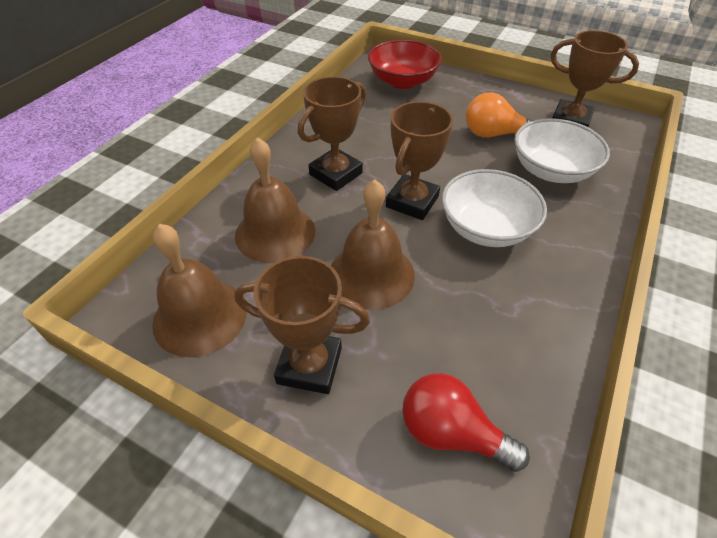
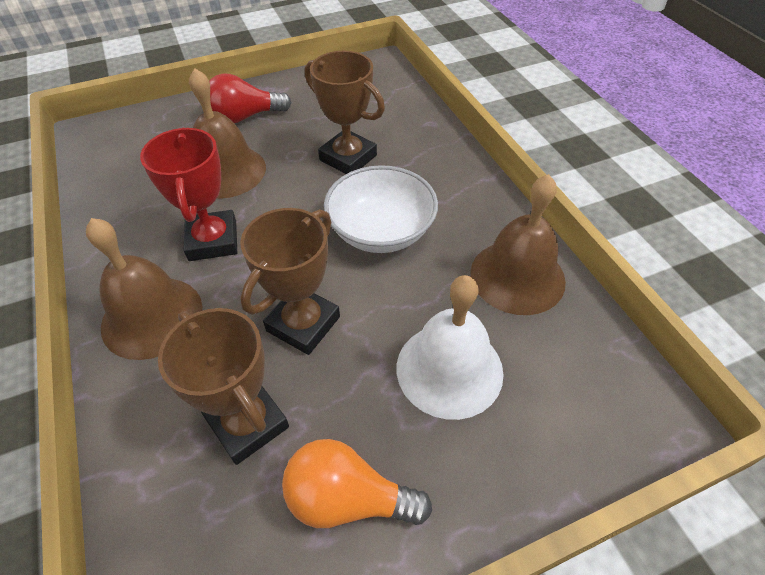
brown trophy: [234,256,370,394] [298,76,366,191] [386,101,453,220] [551,30,639,127] = 4 -> [158,308,289,465] [240,208,340,355] [305,51,385,174] = 3
red bowl: [368,39,442,89] = 1 -> none = 0
red trophy: none = 0 -> [140,127,237,261] = 1
white bell: none = 0 -> [397,275,504,420] = 1
white bowl: [442,169,547,247] [514,118,610,183] = 2 -> [324,165,438,253] = 1

